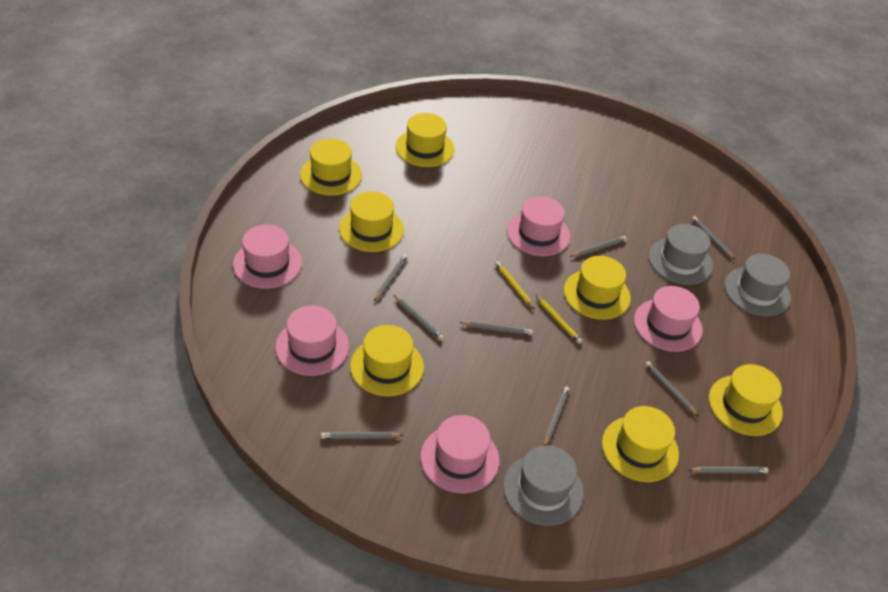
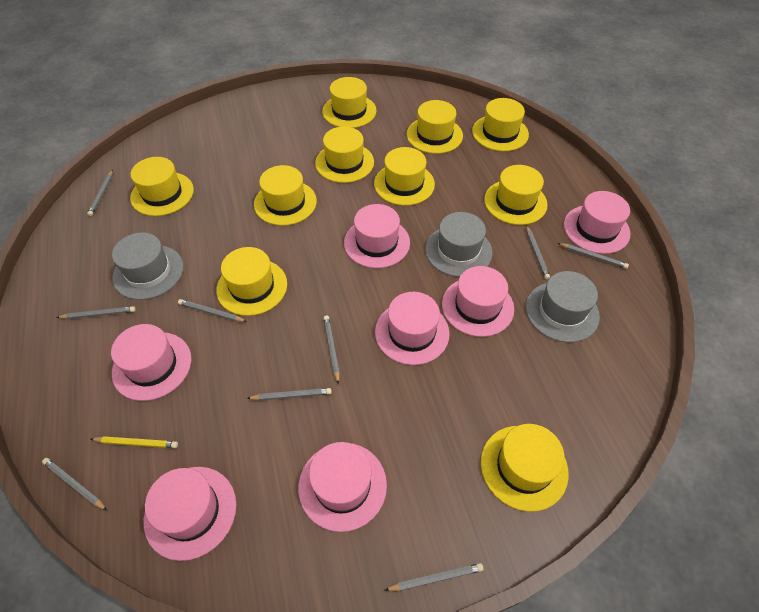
pink hat: [233,224,302,289] [275,306,349,376] [420,415,500,493] [507,197,570,256] [634,286,703,352] = 5 -> [111,324,191,401] [144,467,236,561] [298,442,387,532] [344,204,410,268] [375,292,450,365] [442,266,514,337] [564,191,631,254] = 7
yellow hat: [300,139,362,195] [339,191,404,252] [350,325,424,396] [396,113,454,167] [564,256,631,320] [602,406,679,482] [709,364,783,436] = 7 -> [130,157,194,216] [216,247,287,316] [254,165,317,226] [315,126,374,183] [322,77,377,128] [374,147,435,206] [407,100,463,154] [472,98,529,151] [481,424,569,512] [484,165,548,225] = 10
yellow pencil: [495,261,535,310] [536,295,582,344] = 2 -> [91,436,178,448] = 1

